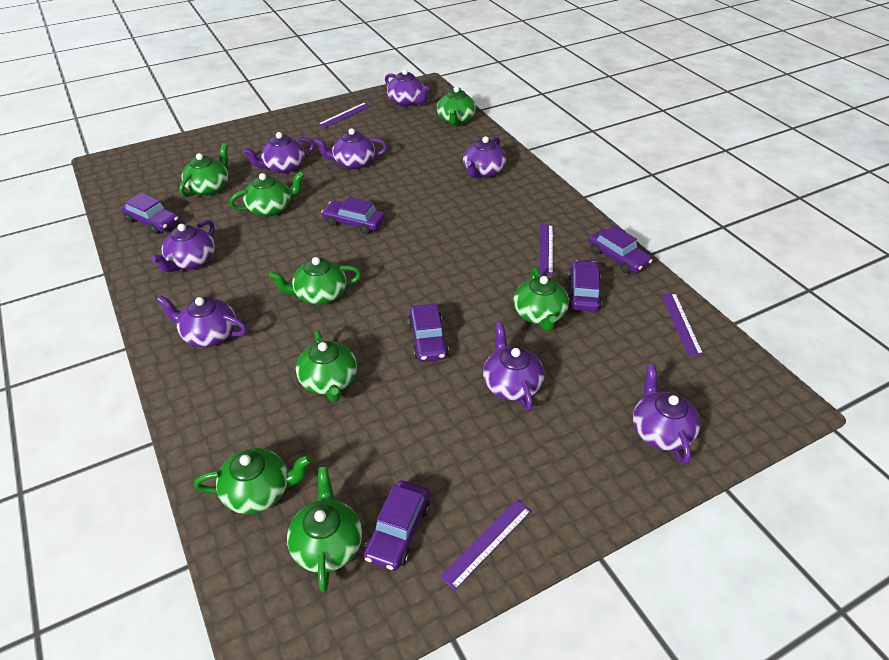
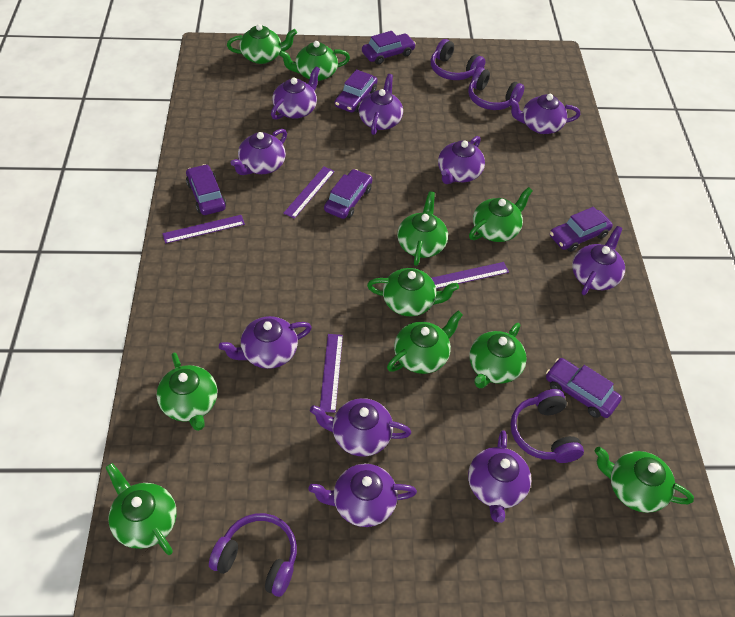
green teapot: [179,143,228,197] [194,448,312,514] [229,171,304,217] [269,257,362,305] [287,467,362,592] [296,330,357,402] [437,86,476,125] [514,267,569,331] = 8 -> [105,463,177,555] [157,352,217,431] [227,24,297,64] [279,41,350,81] [367,268,459,316] [387,310,463,374] [397,191,448,266] [469,187,532,242] [469,323,527,389] [595,447,694,513] = 10
purple headphones: none = 0 -> [209,513,297,597] [431,39,485,80] [468,67,524,110] [510,389,584,463] = 4
purple teapot: [151,220,215,272] [157,295,247,347] [243,132,315,173] [314,128,388,169] [385,69,430,107] [463,136,506,178] [483,322,544,411] [633,364,700,464] = 8 -> [219,316,312,369] [231,129,287,175] [271,67,320,120] [308,464,417,527] [310,398,411,457] [359,74,403,135] [438,136,485,184] [468,430,531,523] [509,94,580,134] [572,226,625,295] = 10

